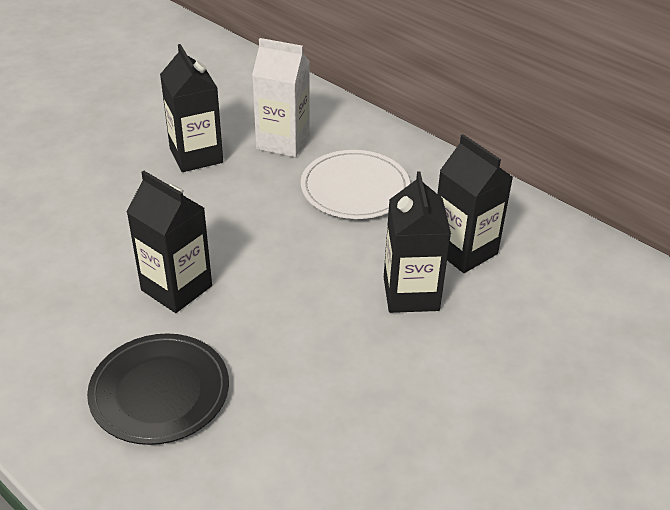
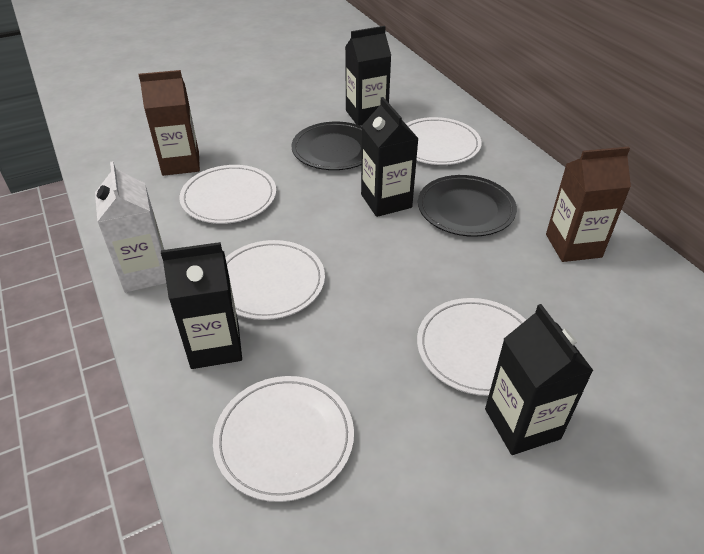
black plate: [87,334,229,445] = 1 -> [291,122,362,170] [418,175,517,237] = 2
brown carton: none = 0 -> [139,70,200,176] [546,147,631,262] = 2
white plate: [301,150,410,219] = 1 -> [179,165,276,224] [213,376,354,502] [226,240,325,320] [406,117,482,165] [417,298,526,396] = 5

